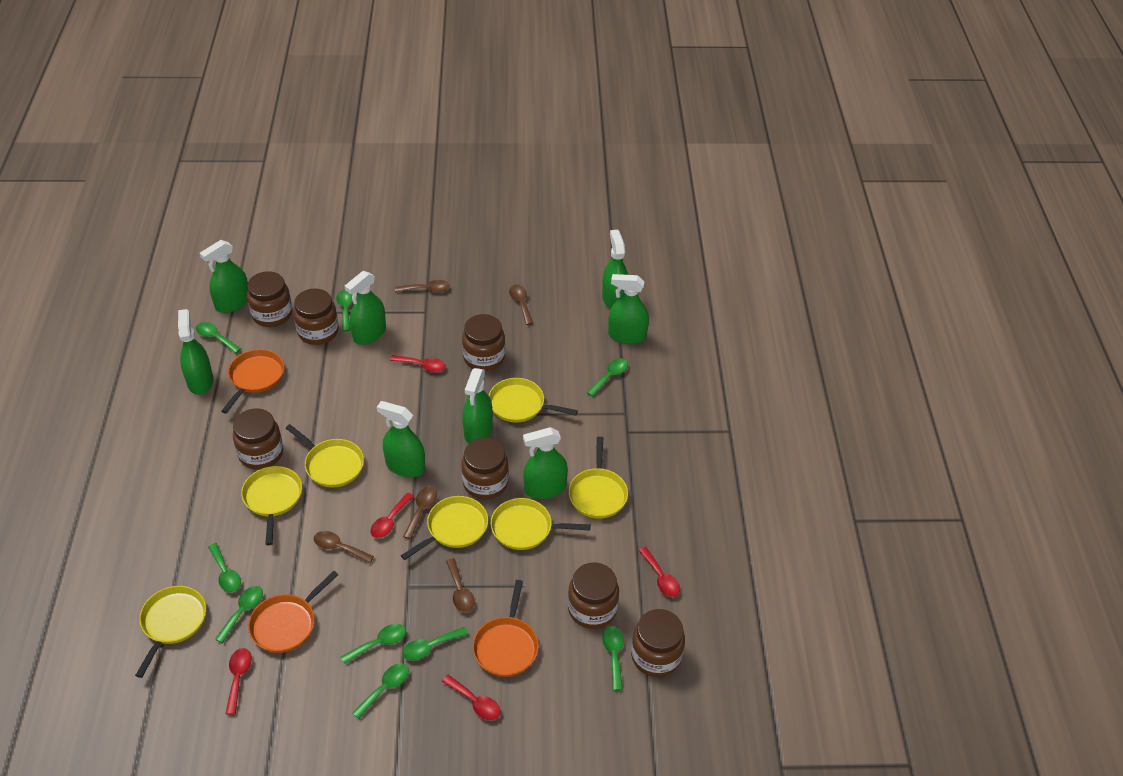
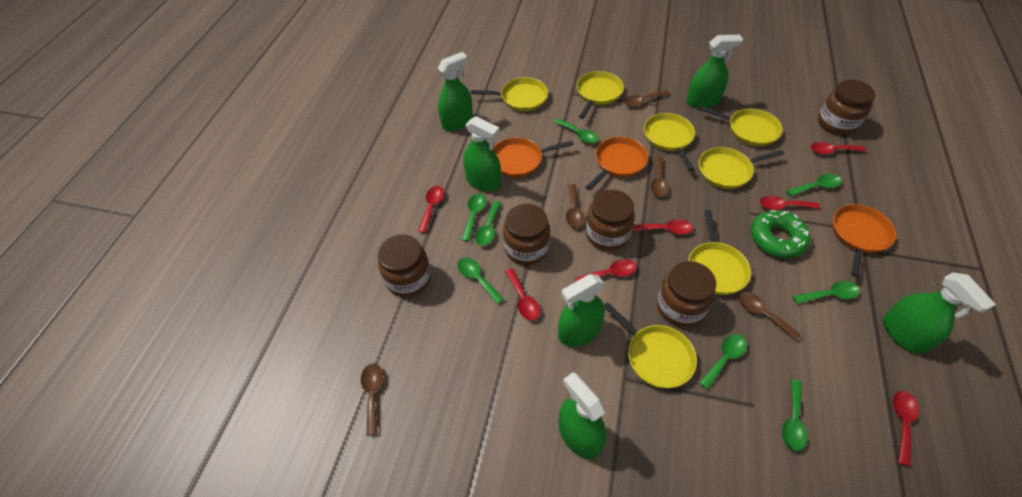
brown jar: [233,408,283,470] [247,271,292,327] [293,288,339,345] [462,314,505,371] [462,438,509,500] [568,563,619,629] [631,609,685,677] = 7 -> [378,234,431,297] [503,204,550,265] [585,190,635,251] [657,261,716,327] [818,80,875,135] = 5
green donut: none = 0 -> [751,210,811,258] = 1
green spoon: [196,322,241,353] [208,543,241,593] [215,586,263,643] [336,290,353,332] [341,624,406,664] [352,663,409,719] [402,627,468,661] [587,358,628,397] [602,626,624,690] = 9 -> [458,258,504,304] [462,193,486,242] [475,201,501,246] [554,118,598,144] [699,334,747,390] [782,379,808,451] [786,174,842,196] [793,281,860,304] = 8
green spray bottle: [178,309,213,395] [200,240,248,313] [345,271,386,345] [377,401,425,477] [462,368,493,444] [523,427,568,499] [602,229,628,309] [608,274,649,344] = 8 -> [437,52,473,131] [463,116,501,192] [558,274,605,347] [559,372,606,459] [686,35,743,108] [883,272,996,354] = 6
red spoon: [226,648,252,715] [370,493,414,538] [390,355,446,372] [442,675,500,720] [638,547,680,597] = 5 -> [418,186,444,233] [505,268,540,320] [575,259,637,281] [632,219,693,234] [760,196,820,210] [811,142,866,155] [893,391,919,467] = 7

